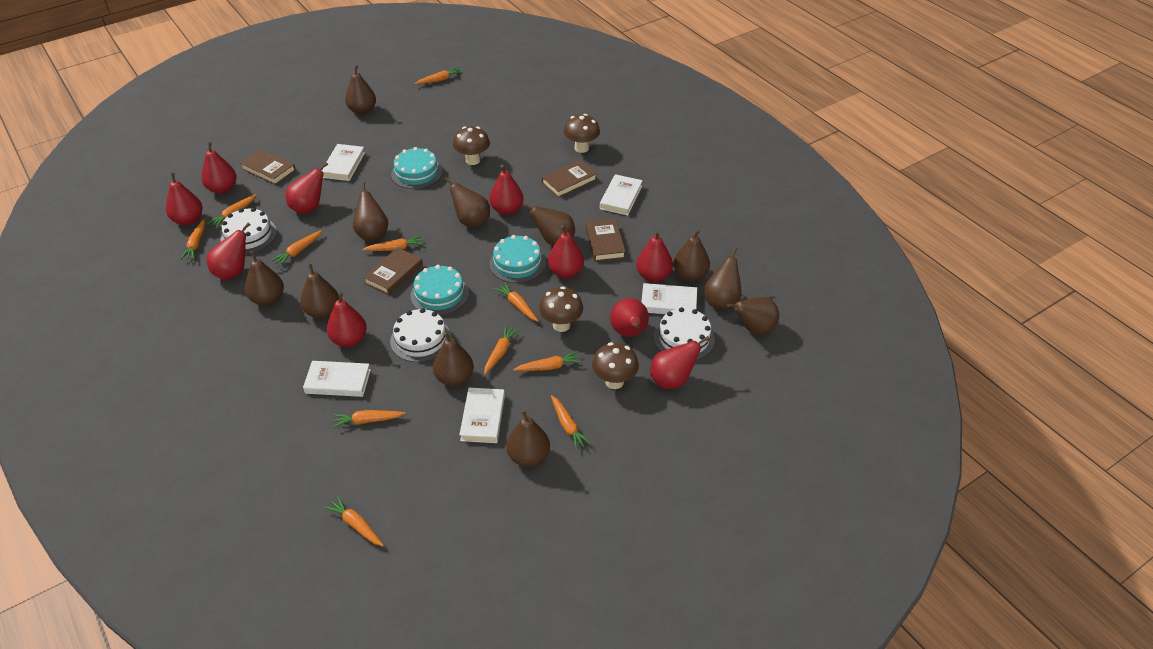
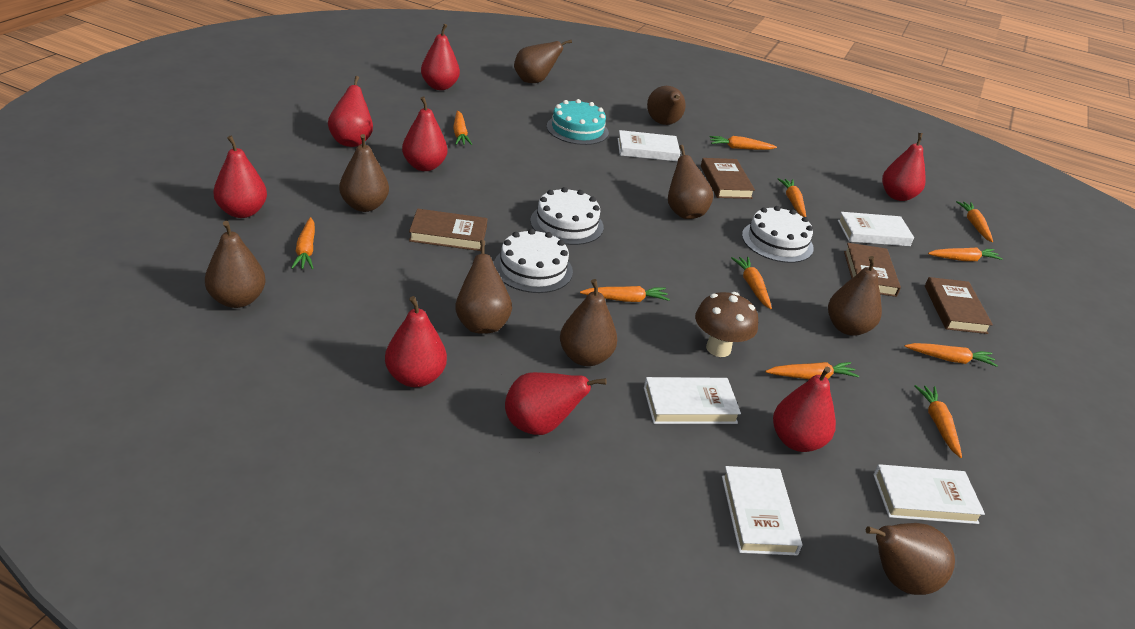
brown mushroom: [453,127,490,165] [539,286,583,332] [564,114,600,153] [592,342,639,389] = 4 -> [695,292,758,357] = 1
brown pear: [245,251,284,306] [300,263,339,319] [345,65,376,115] [353,182,388,241] [433,332,474,386] [444,177,490,228] [506,409,550,467] [522,203,575,245] [673,229,710,282] [704,247,742,310] [727,297,779,335] = 11 -> [205,221,266,308] [339,134,389,212] [455,240,512,334] [514,40,572,83] [560,279,617,366] [647,86,686,125] [668,145,714,219] [828,256,882,336] [866,523,955,595] = 9
red pear: [166,172,203,225] [201,142,236,194] [207,223,250,280] [286,162,328,214] [327,292,367,347] [489,165,524,215] [548,225,584,278] [610,298,649,337] [636,231,673,282] [650,336,709,389] = 10 -> [213,136,267,218] [328,76,373,147] [385,296,447,387] [402,97,447,171] [421,24,460,90] [505,372,607,435] [773,367,836,452] [882,133,926,201] = 8
turquoise cake: [391,147,442,189] [410,265,469,315] [490,235,546,283] = 3 -> [547,99,609,145] = 1

